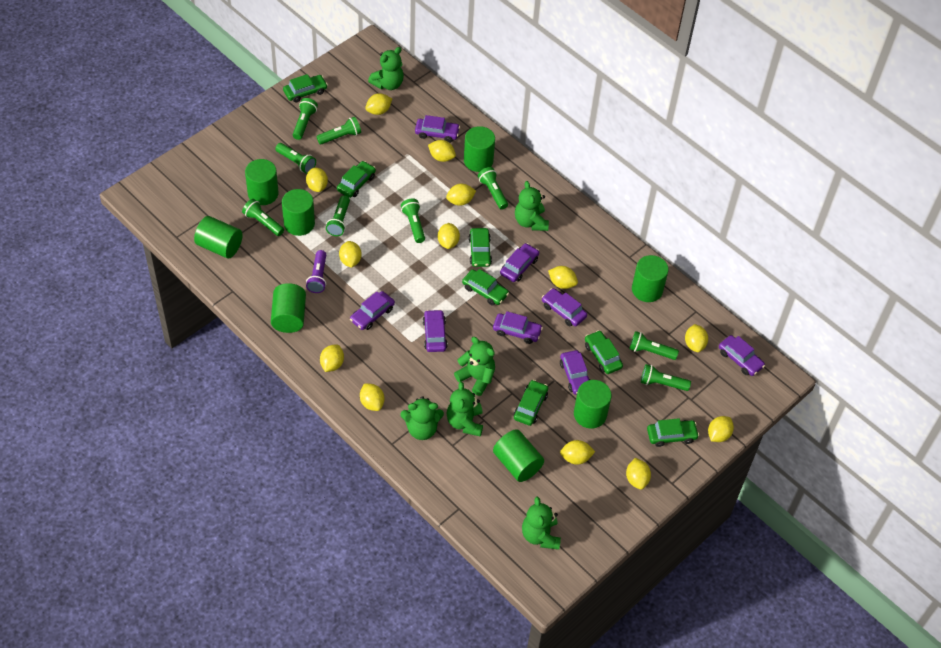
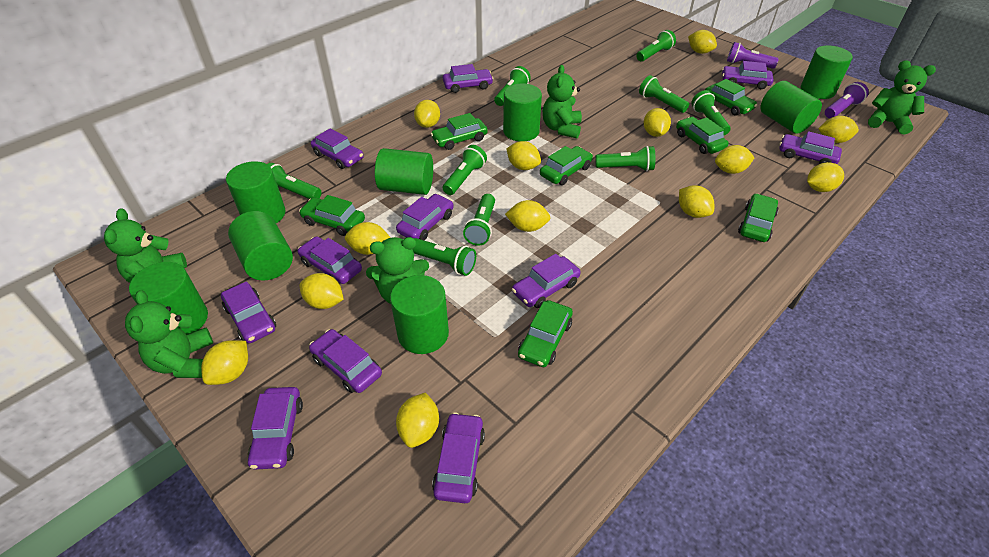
green teddy bear: [368,47,404,90] [400,396,444,440] [447,382,483,437] [454,337,495,396] [515,181,549,231] [522,496,561,550] = 6 -> [104,208,187,283] [125,290,213,378] [366,237,429,304] [543,65,582,139] [868,60,936,134] = 5
purple car: [350,291,395,330] [415,115,460,142] [423,309,448,352] [493,311,543,344] [500,243,539,282] [542,288,587,326] [560,350,590,395] [719,335,765,376] = 8 -> [221,282,276,343] [248,387,303,469] [298,236,362,284] [309,329,382,393] [311,128,364,169] [396,194,454,240] [432,412,485,503] [443,64,493,93] [512,254,581,308] [722,61,774,89] [779,131,842,164] = 11
purple flashlight: [306,250,326,293] = 1 -> [727,42,779,69] [825,82,869,118] = 2

